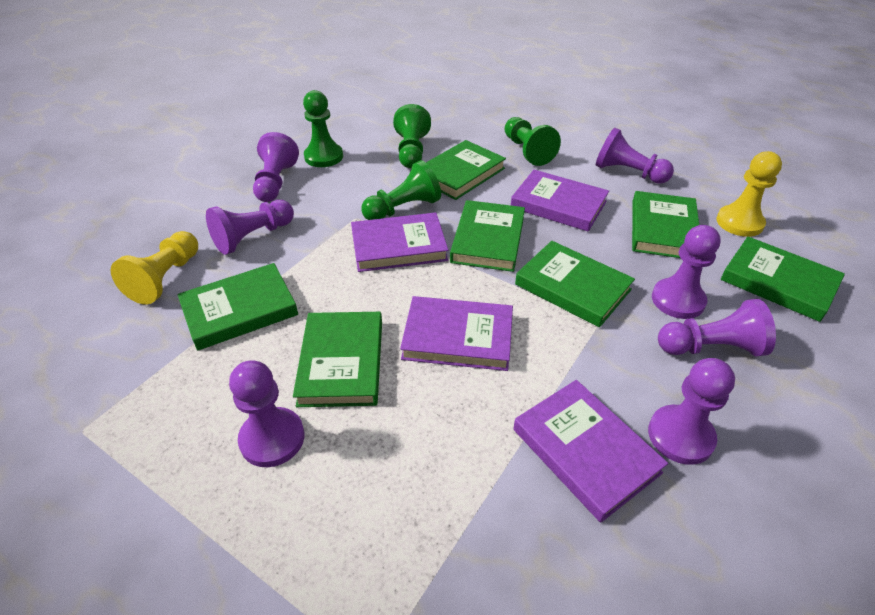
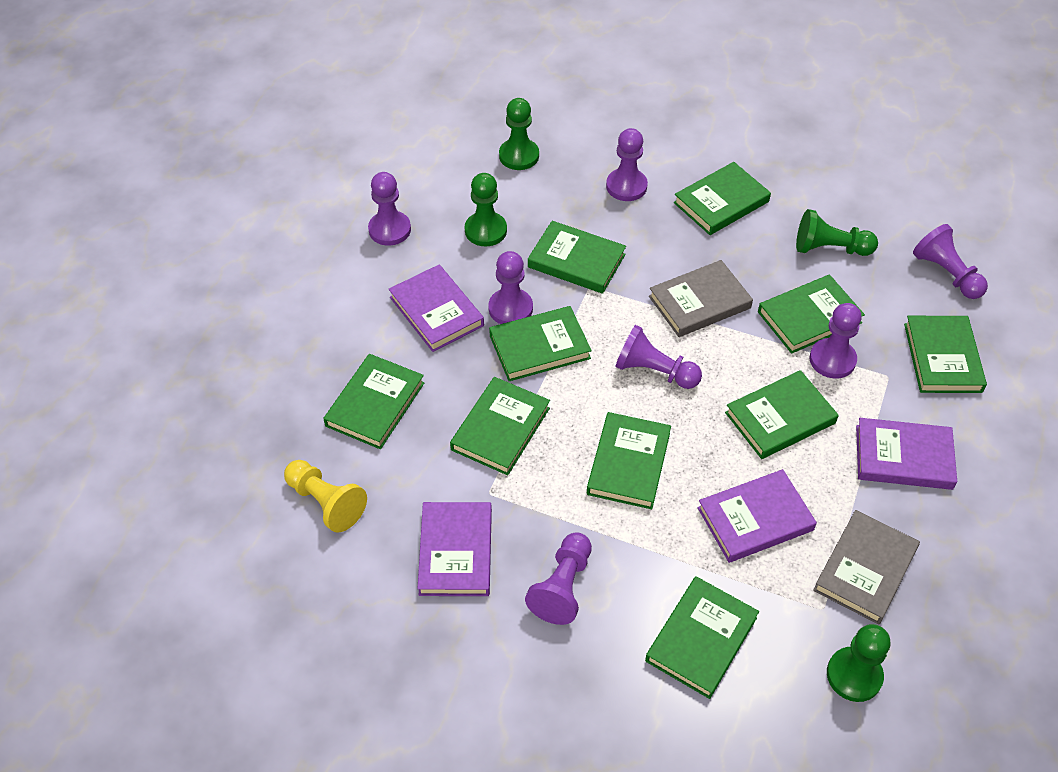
green book: [178,263,298,351] [293,312,382,407] [426,140,506,200] [450,200,525,272] [515,241,635,327] [632,191,699,258] [721,237,845,322] = 7 -> [323,354,424,449] [450,377,550,475] [489,306,592,381] [528,221,626,294] [587,412,671,509] [645,576,759,699] [674,162,771,235] [725,370,839,459] [758,274,865,354] [904,316,987,393] = 10
grey book: none = 0 -> [649,260,753,337] [813,510,920,625] = 2
yellow pawn: [110,231,198,305] [716,151,782,237] = 2 -> [284,460,367,533] = 1

